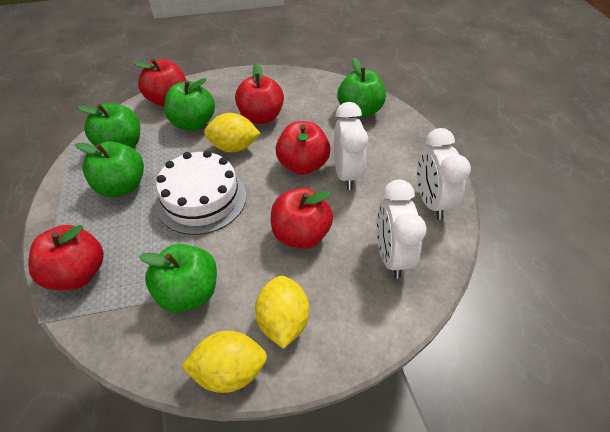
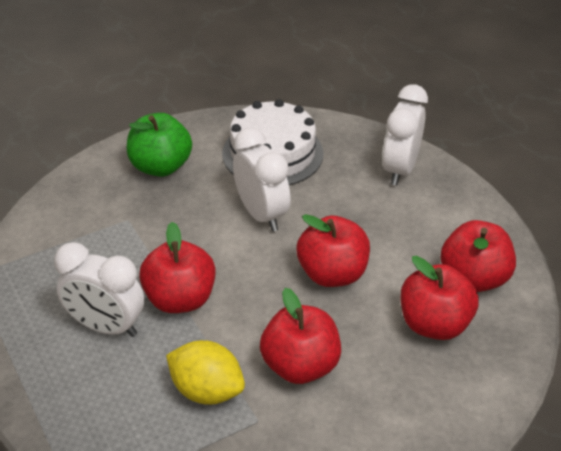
green apple: [75,141,144,197] [77,103,140,148] [139,244,217,313] [164,78,215,131] [337,58,386,118] = 5 -> [127,113,192,177] = 1
yellow lemon: [181,331,267,393] [204,113,261,152] [255,276,309,349] = 3 -> [166,340,245,405] = 1

